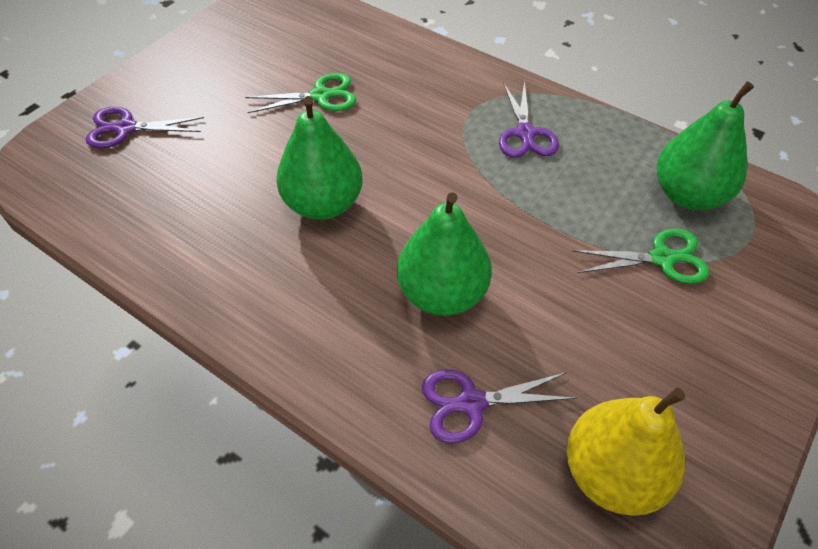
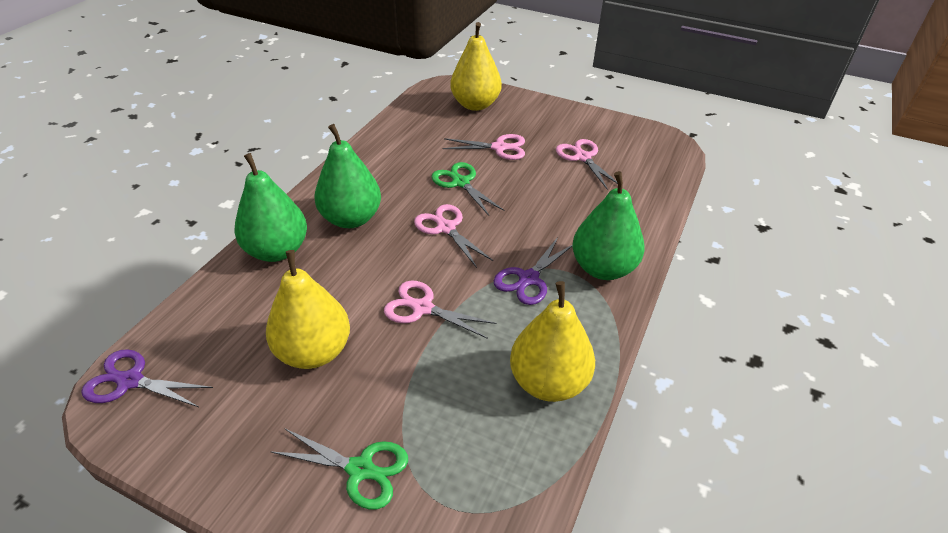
pink scissors: none = 0 -> [384,281,497,339] [414,204,493,268] [442,134,525,160] [556,139,623,190] = 4
purple scissors: [86,107,204,148] [422,370,576,444] [499,81,559,158] = 3 -> [81,349,213,407] [494,237,572,305] = 2
yellow pear: [567,388,685,516] = 1 -> [266,250,350,369] [450,22,502,111] [510,281,595,402] = 3

